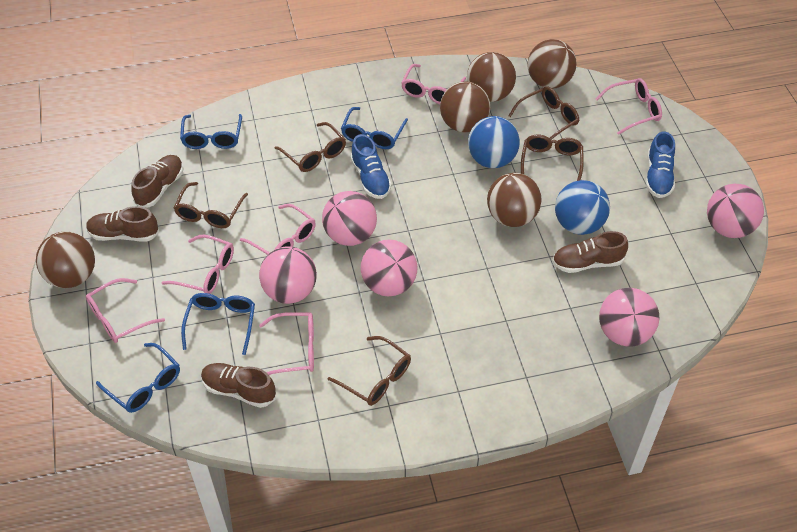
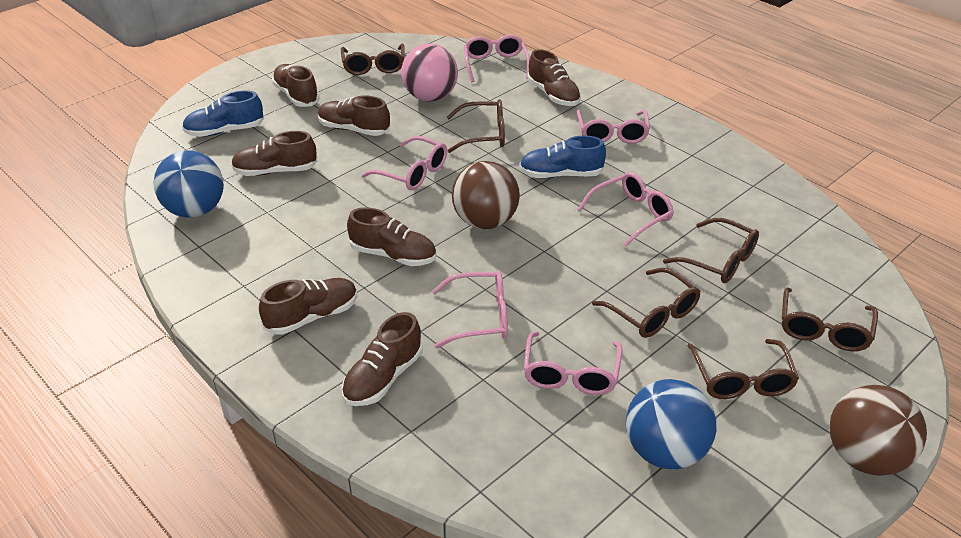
blue glasses: [96,343,180,413] [180,114,242,149] [181,293,255,355] [341,107,408,149] = 4 -> none = 0
brown ball: [36,232,95,288] [440,82,490,132] [467,52,516,102] [487,173,541,227] [527,39,577,89] = 5 -> [452,161,520,229] [829,385,927,476] = 2
brown glasses: [174,182,248,228] [275,122,346,172] [328,336,411,406] [508,86,579,140] [521,135,584,181] = 5 -> [341,44,405,75] [447,99,505,153] [592,268,701,338] [663,218,759,283] [687,339,799,399] [782,287,878,351] = 6
brown shoe: [86,206,159,241] [131,155,184,207] [201,363,276,408] [552,231,628,273] = 4 -> [231,131,318,176] [259,278,357,335] [272,64,320,107] [318,95,390,136] [342,312,423,406] [347,207,436,266] [528,49,581,106] = 7
pink ball: [259,246,317,304] [322,191,377,246] [361,239,417,296] [599,288,660,347] [707,184,764,238] = 5 -> [401,43,458,102] = 1

